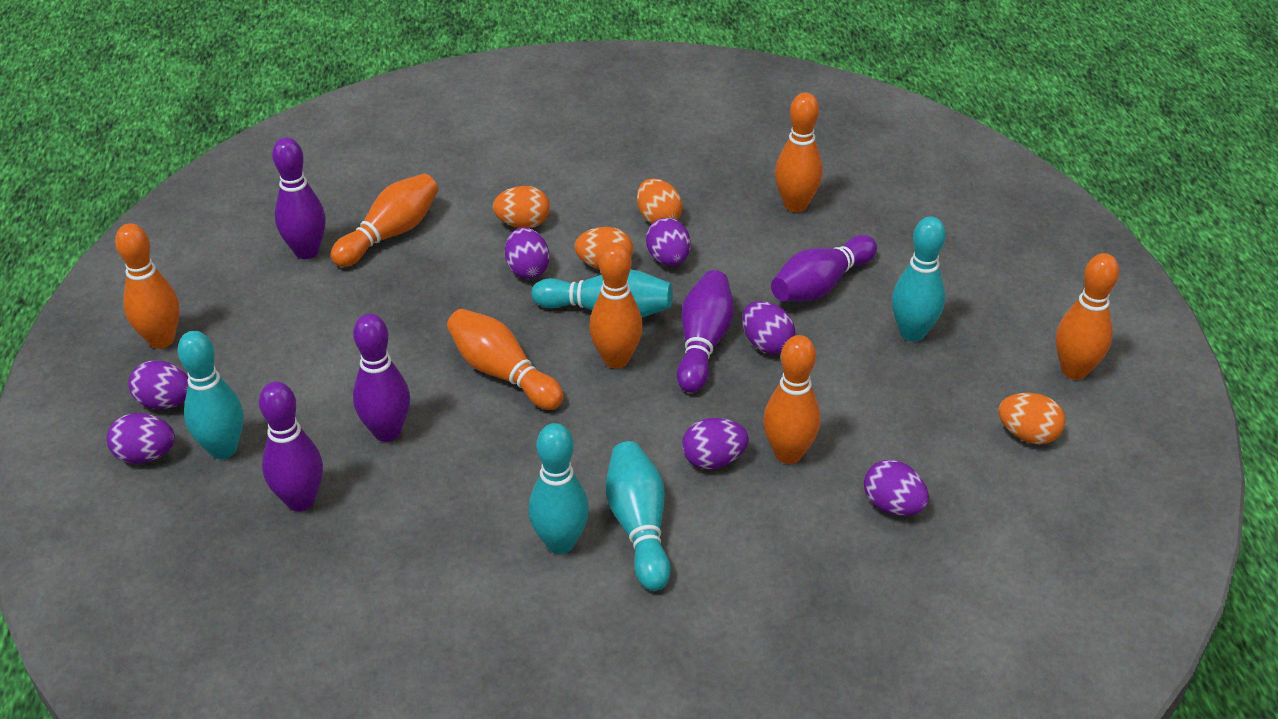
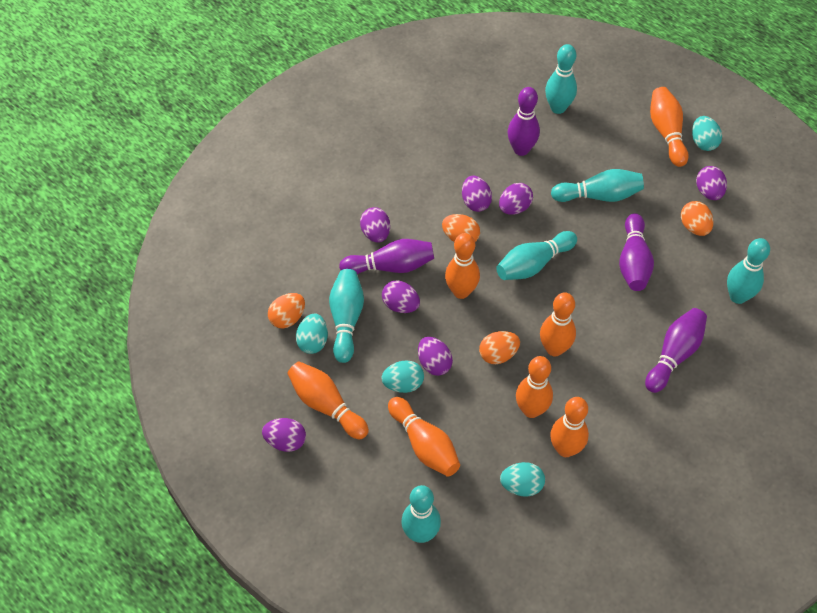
purple bowling pin: [259,382,323,512] [272,137,326,259] [353,314,410,442] [677,270,734,393] [771,235,877,301] = 5 -> [339,239,434,274] [508,87,540,156] [619,213,654,291] [645,308,707,393] = 4
turquoise bowling pin: [178,331,244,459] [528,423,589,554] [531,269,673,317] [606,441,671,591] [892,216,946,342] = 5 -> [329,269,364,363] [401,485,441,543] [496,231,577,280] [545,44,577,114] [551,169,644,202] [727,238,770,304] = 6
turquoise egg: none = 0 -> [296,314,328,354] [382,360,424,393] [500,462,545,496] [692,116,722,151] = 4

